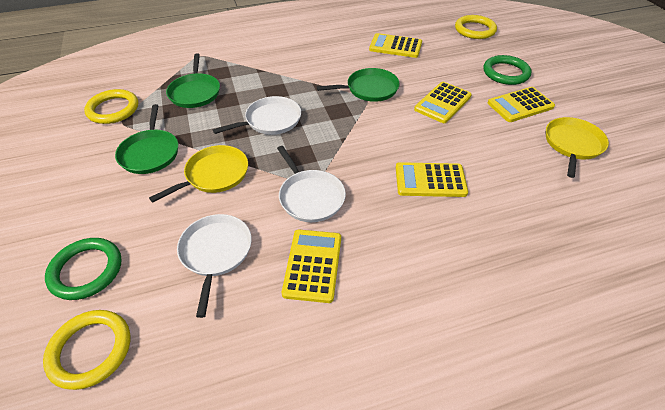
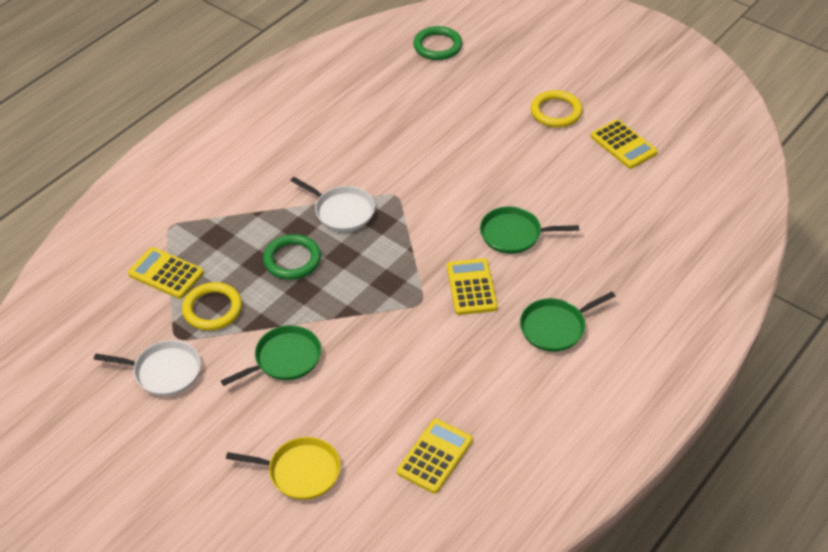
white pan: [177,214,252,318] [213,96,301,135] [277,146,346,222] = 3 -> [94,340,201,396] [290,177,375,232] = 2
yellow calculator: [282,230,341,303] [369,33,422,58] [396,162,468,197] [414,82,472,123] [488,87,555,122] = 5 -> [128,247,204,299] [397,419,473,494] [447,258,498,315] [591,119,658,169] = 4
yellow pan: [149,145,248,203] [546,117,609,178] = 2 -> [226,437,341,500] = 1
yellow ring: [43,310,130,390] [84,89,138,124] [455,15,497,39] = 3 -> [182,282,242,331] [530,90,583,128] = 2

